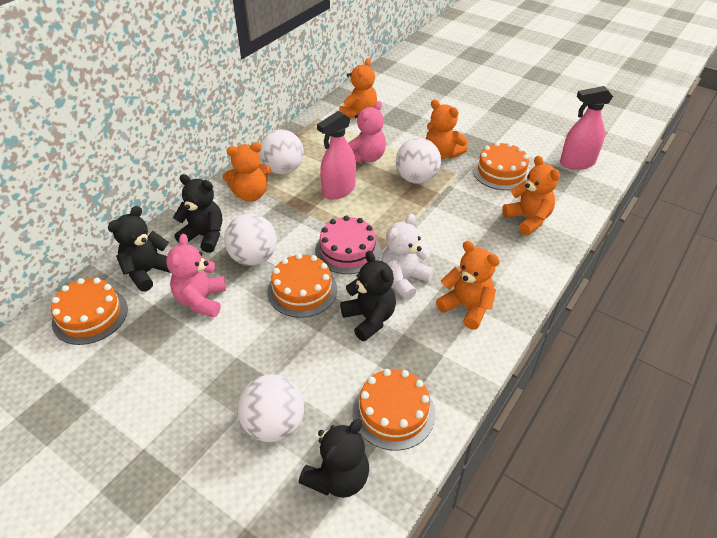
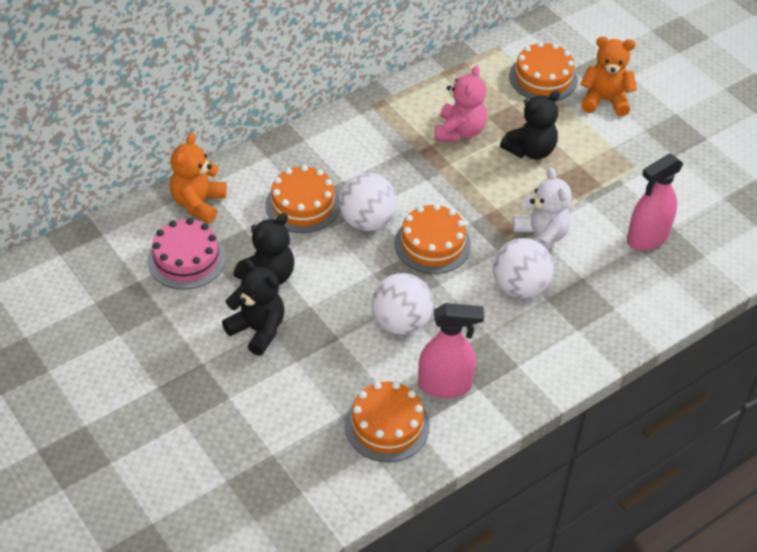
black teddy bear: [108,206,171,292] [173,174,222,253] [299,419,369,498] [340,251,396,341] = 4 -> [222,259,285,356] [233,213,294,285] [500,90,560,160] = 3
orange teddy bear: [222,142,271,202] [339,58,377,118] [426,100,468,159] [436,241,500,330] [502,156,560,235] = 5 -> [170,133,227,223] [581,37,637,116] = 2
pink teddy bear: [166,234,226,317] [348,101,386,163] = 2 -> [435,65,487,142] = 1
white ball: [224,214,277,266] [237,374,304,442] [259,129,304,174] [396,138,441,184] = 4 -> [339,173,397,231] [372,273,433,335] [493,238,554,298] = 3

